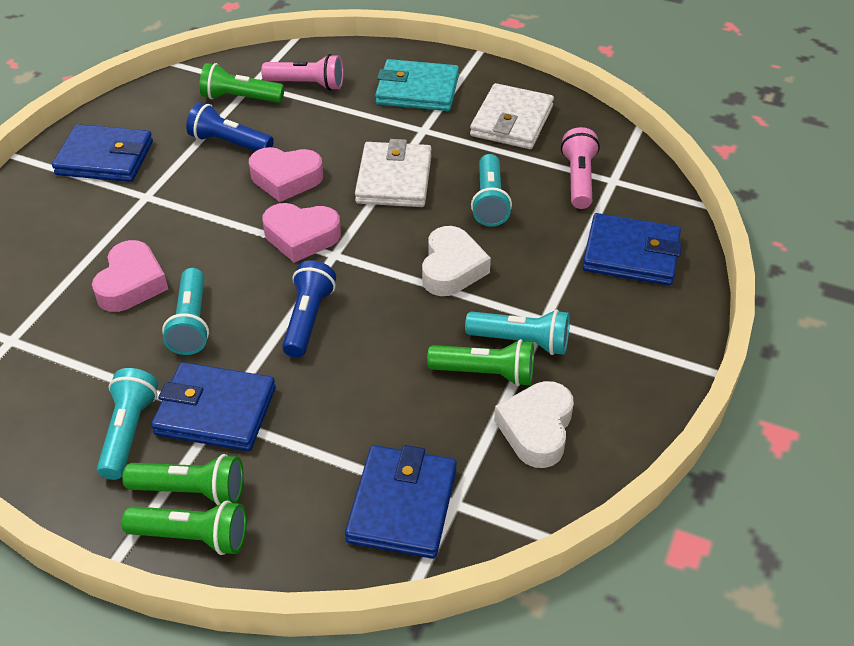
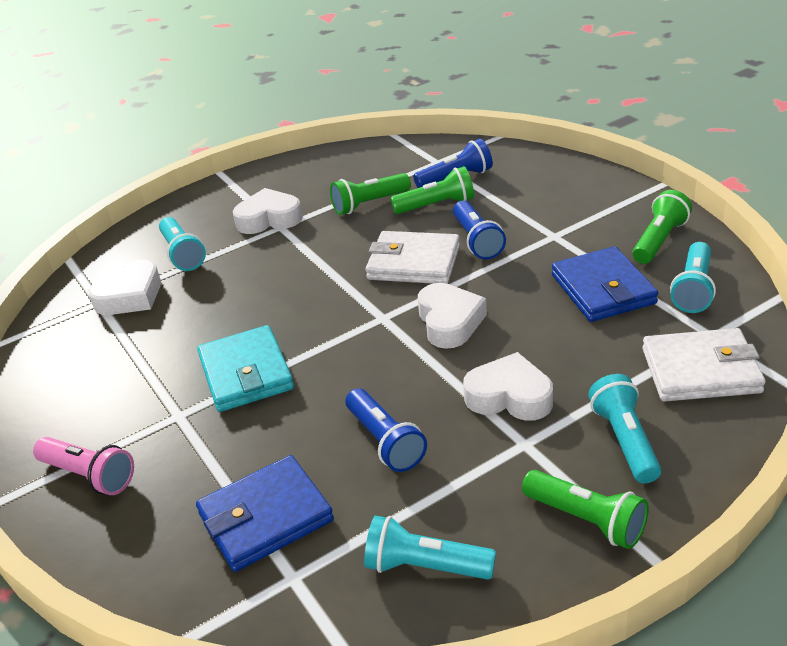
blue flashlight: [186,102,274,151] [282,260,336,358] = 2 -> [345,388,427,472] [413,139,493,188] [453,201,506,260] = 3
blue wallet: [52,124,153,182] [151,362,276,451] [345,445,457,559] [582,213,682,286] = 4 -> [196,455,334,572] [552,246,658,322] = 2
pink flashlight: [261,54,344,91] [561,127,600,209] = 2 -> [33,437,134,495] = 1
pink heart: [92,240,168,312] [249,147,323,202] [262,203,341,263] = 3 -> none = 0
white heart: [422,226,491,296] [494,381,574,468] = 2 -> [89,259,161,315] [233,188,303,234] [418,283,487,349] [463,352,553,421] = 4

